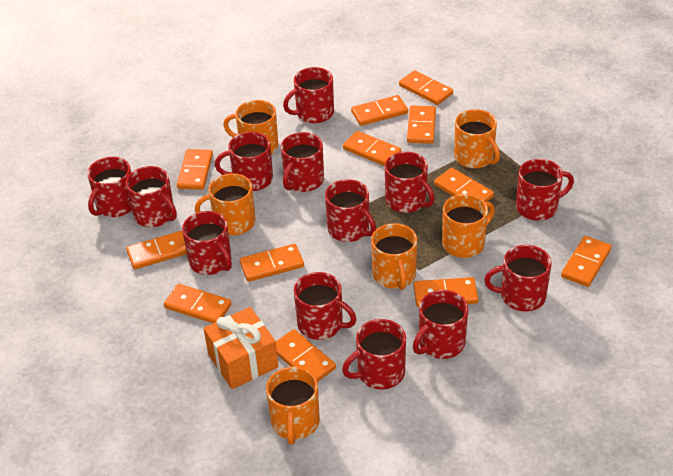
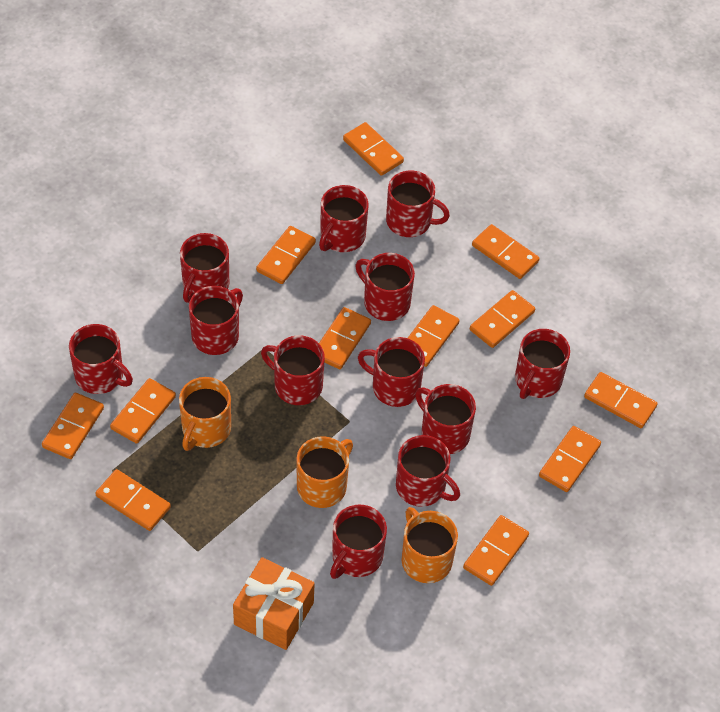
orange mug: [195,173,255,235] [223,100,278,154] [266,367,320,445] [371,223,417,290] [442,194,495,258] [454,109,500,168] = 6 -> [179,377,231,451] [296,436,353,508] [402,507,458,583] = 3
red mug: [87,157,132,217] [126,166,177,227] [182,211,232,275] [215,132,273,191] [281,132,324,192] [283,67,334,123] [294,272,356,340] [325,179,376,242] [342,319,406,390] [385,152,435,213] [413,290,468,359] [484,245,552,312] [516,159,574,221] = 13 -> [69,324,133,394] [180,233,229,303] [189,286,243,355] [261,335,325,405] [319,185,368,252] [330,504,387,579] [356,253,415,321] [358,337,425,407] [386,170,450,237] [396,435,460,507] [415,384,476,454] [515,329,570,399] = 12

